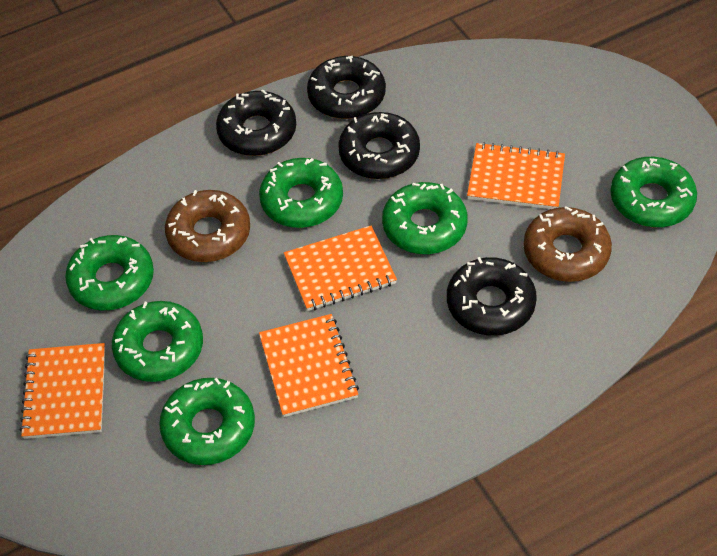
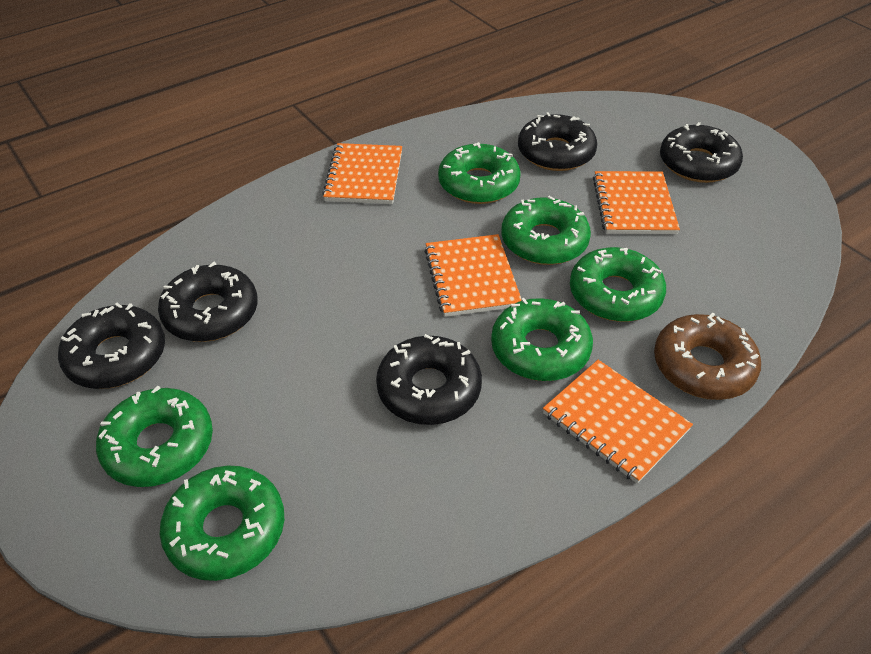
black donut: [216,90,296,156] [307,56,386,119] [338,112,420,179] [447,257,537,336] = 4 -> [58,303,165,389] [158,262,258,342] [376,334,482,425] [518,112,597,171] [660,122,743,183] = 5
brown donut: [165,190,250,262] [523,207,612,282] = 2 -> [654,313,761,400] = 1

